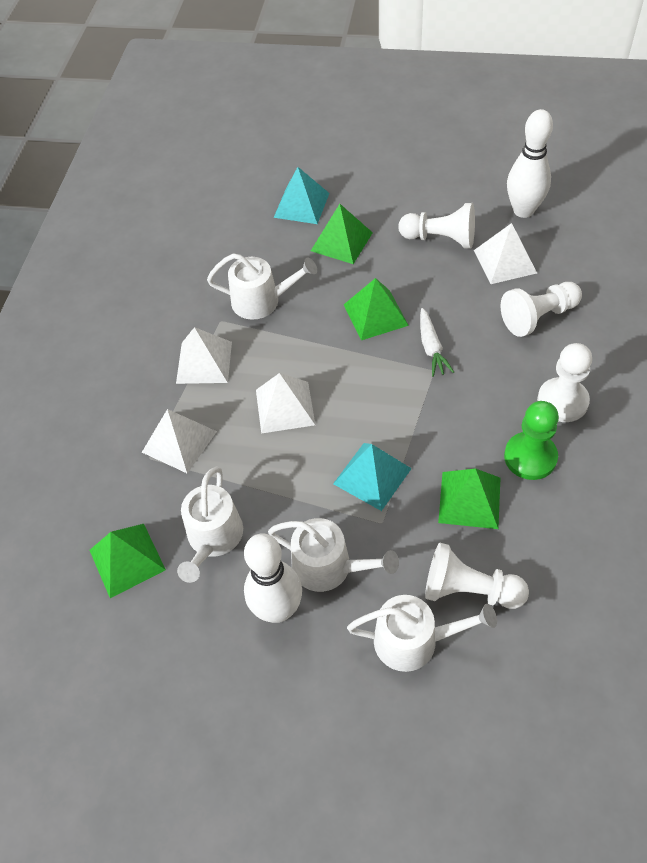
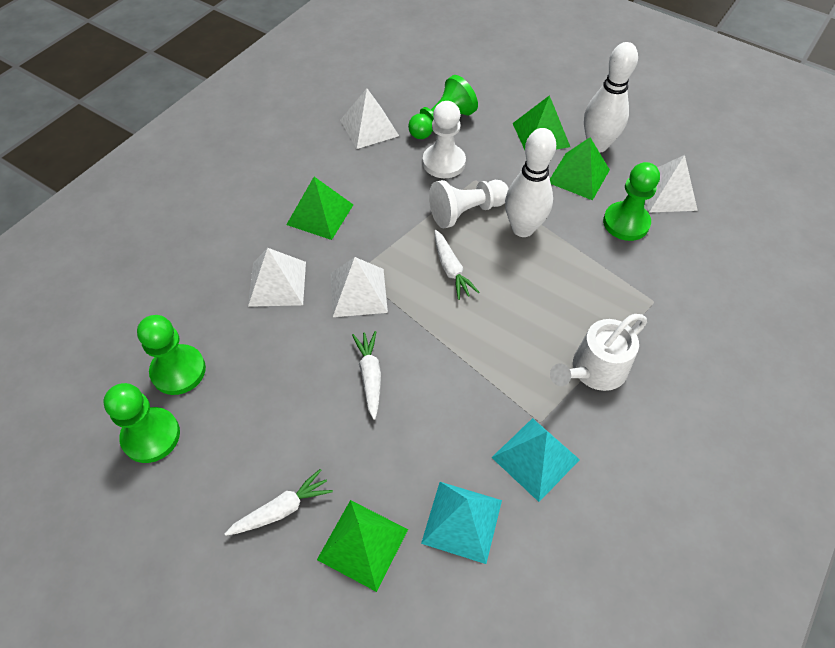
green pawn: [504,401,559,480] = 1 -> [103,383,180,463] [137,315,206,395] [408,75,478,139] [603,162,660,241] = 4
white carrot: [420,308,454,377] = 1 -> [224,469,333,536] [352,331,381,420] [434,230,480,300] = 3
white pawn: [398,203,475,248] [425,542,529,609] [501,282,582,337] [537,343,592,422] = 4 -> [423,101,466,178] [429,180,509,228] = 2
white watering can: [177,467,243,583] [207,253,317,320] [268,518,399,592] [347,595,497,672] = 4 -> [550,314,647,391] = 1

